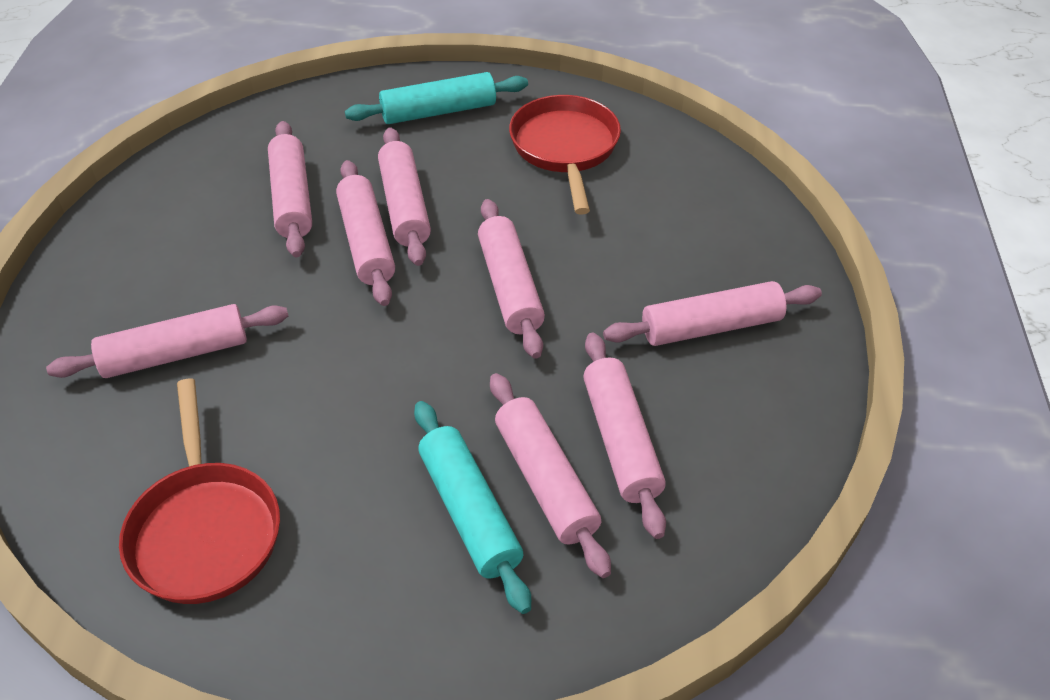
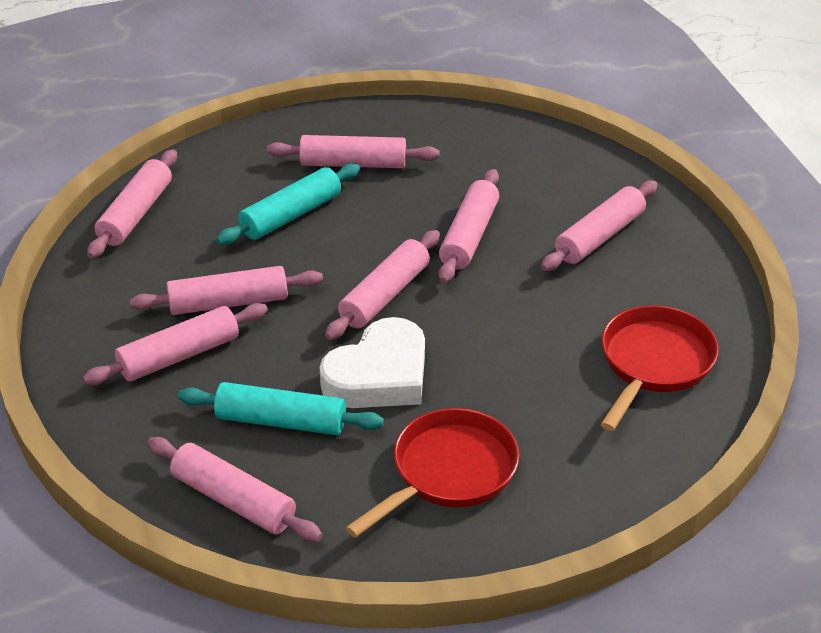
white heart: none = 0 -> [320,317,425,408] = 1

